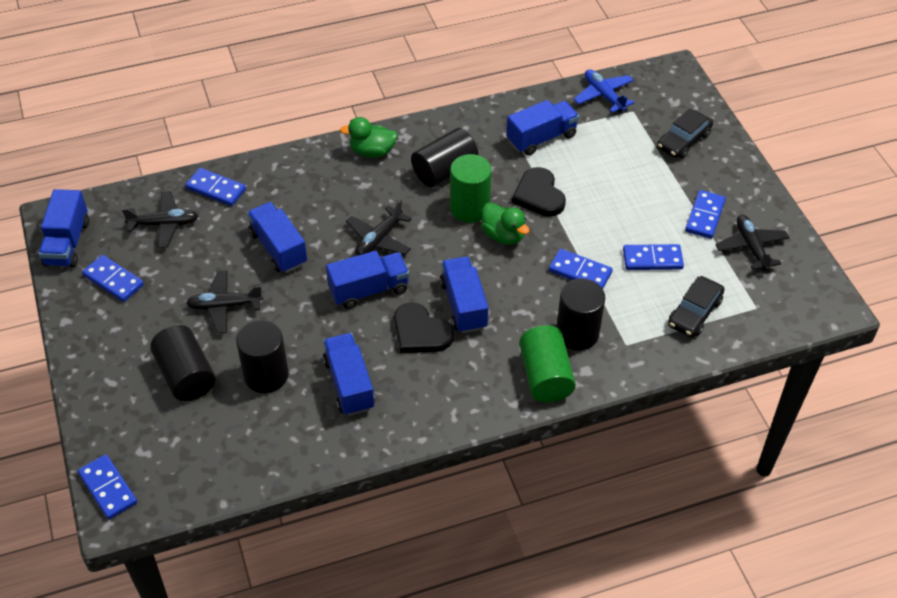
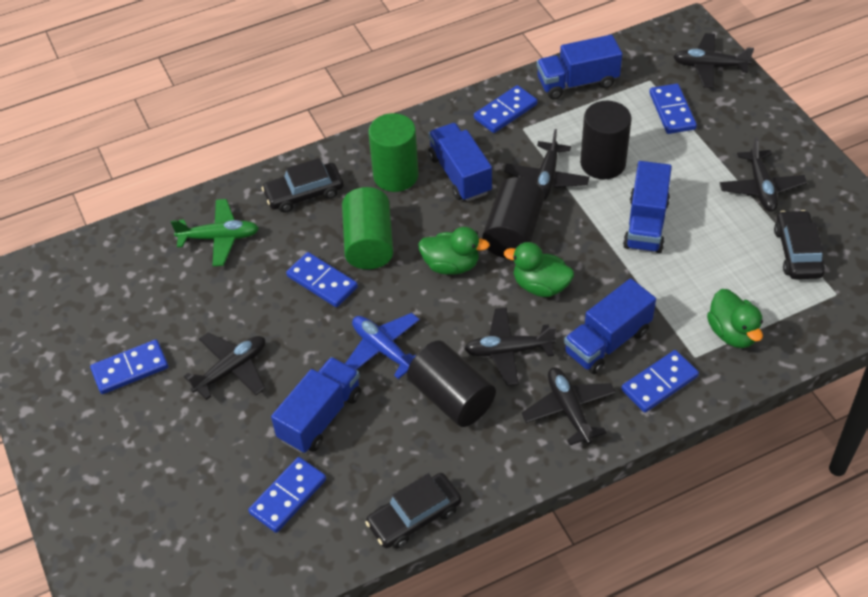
black car: [657,108,713,159] [668,276,725,337] = 2 -> [261,158,343,213] [365,473,462,549] [774,210,825,279] = 3
black cylinder: [150,325,216,401] [236,320,288,393] [411,128,478,187] [556,279,605,350] = 4 -> [407,340,496,427] [482,177,544,258] [580,101,632,179] = 3
black heart: [394,302,454,353] [512,167,566,217] = 2 -> none = 0
black plane: [122,191,198,248] [186,270,263,333] [346,199,412,256] [715,215,790,271] = 4 -> [184,332,265,400] [464,307,556,386] [504,129,589,201] [522,367,616,445] [673,33,754,88] [720,136,807,212] = 6
blue truck: [38,189,89,267] [247,202,307,273] [323,333,375,416] [326,251,409,309] [440,256,489,333] [506,100,579,156] = 6 -> [271,357,361,453] [428,123,492,202] [537,35,622,99] [564,278,656,374] [623,161,672,253] = 5
green duck: [340,117,398,158] [481,202,530,245] = 2 -> [418,227,490,275] [504,242,574,297] [707,289,763,348] = 3
green plane: none = 0 -> [171,199,259,266] = 1

